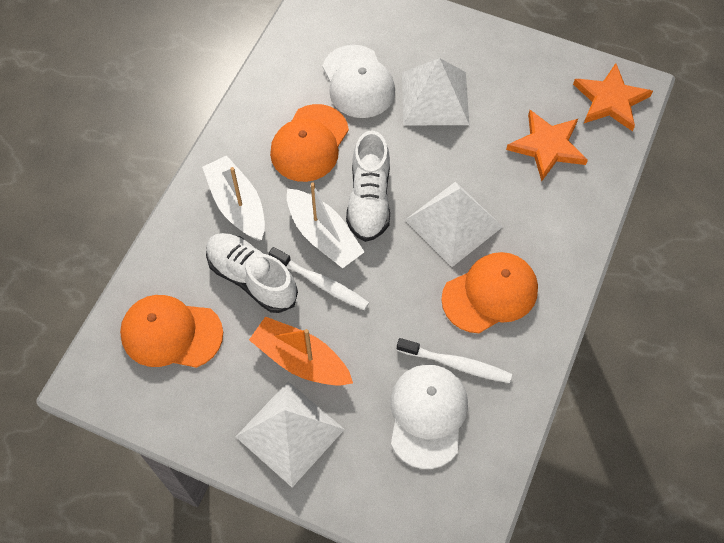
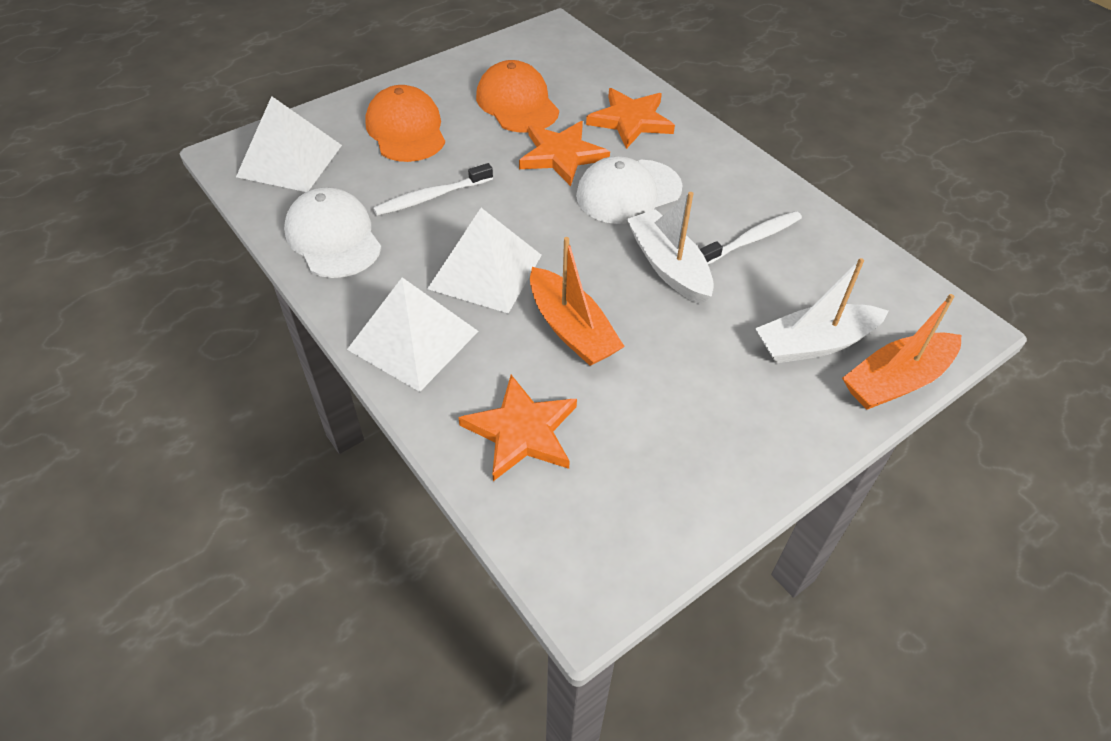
orange boat: [249,316,353,386] = 1 -> [530,237,625,366] [842,294,961,409] = 2
orange cap: [120,295,223,368] [270,104,349,182] [441,252,538,333] = 3 -> [365,85,445,162] [476,60,559,133] = 2
orange star: [506,110,588,181] [573,63,653,131] = 2 -> [458,375,577,481] [519,121,610,186] [586,88,675,149] = 3
white shoe: [206,233,298,313] [346,130,390,242] = 2 -> none = 0

